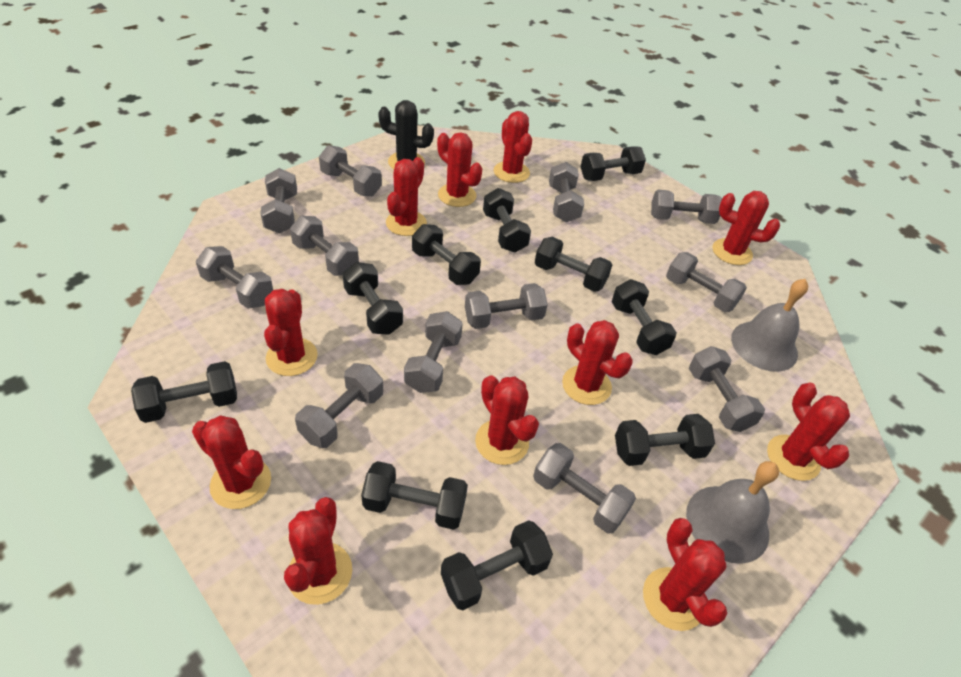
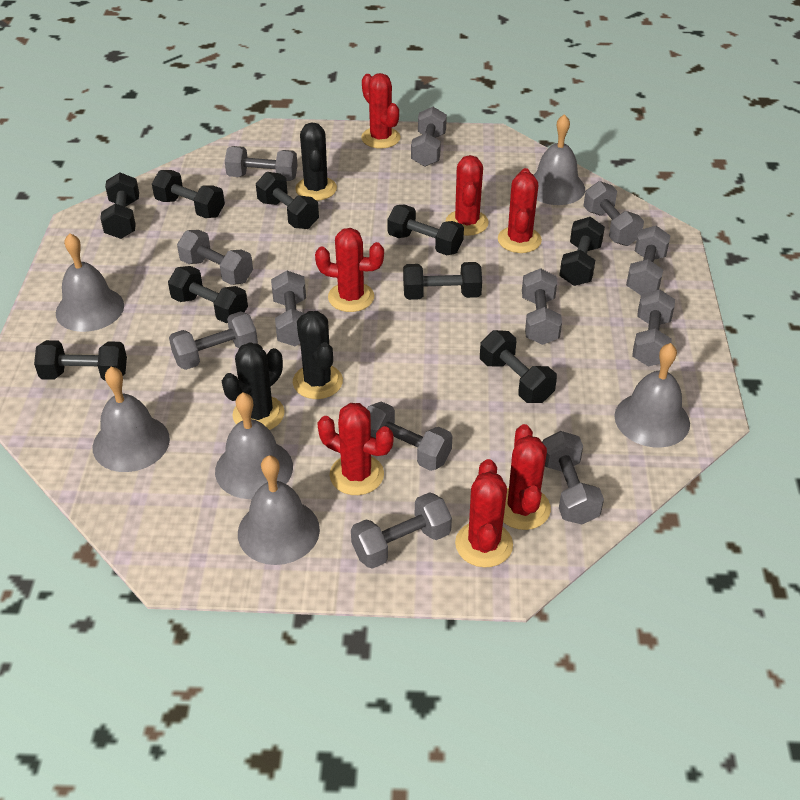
black cactus: [378,100,434,169] = 1 -> [222,342,285,430] [293,311,343,399] [295,122,337,201] = 3
black dumbbell: [131,361,237,423] [343,262,403,335] [361,461,468,530] [412,224,481,285] [441,520,553,610] [483,188,531,253] [535,237,612,292] [581,146,646,181] [612,279,677,355] [615,414,715,466] = 10 -> [34,340,127,381] [100,172,139,239] [152,170,225,218] [168,266,248,323] [256,172,319,229] [387,205,464,255] [403,262,482,300] [480,330,557,403] [559,217,605,286] = 9
grey bell: [686,461,779,564] [731,279,808,372] = 2 -> [56,233,124,332] [93,367,170,472] [215,393,293,499] [238,456,320,565] [534,114,585,205] [615,343,690,448] = 6
red cactus: [192,416,271,509] [264,289,318,376] [284,497,352,605] [386,157,427,236] [437,132,482,207] [475,375,539,465] [494,111,532,183] [562,320,633,405] [643,518,727,631] [712,191,780,265] [767,382,850,481] = 11 -> [315,228,384,312] [317,403,393,495] [361,73,400,149] [446,155,489,236] [455,459,513,568] [498,168,542,253] [503,424,551,530] = 7

